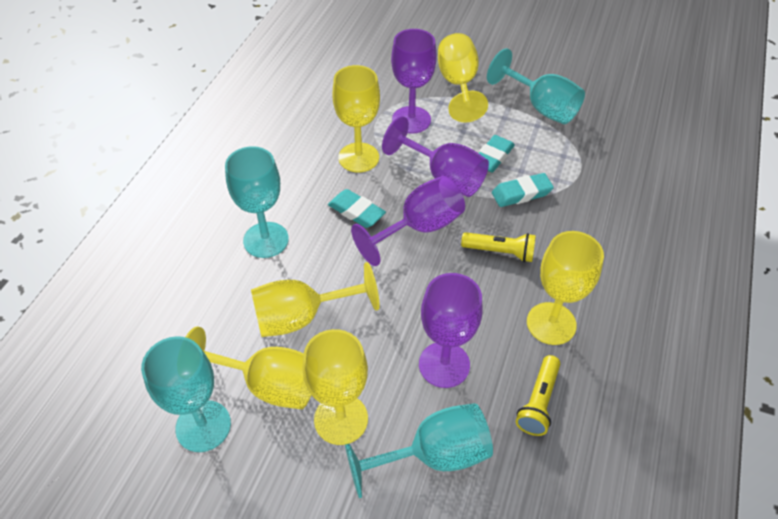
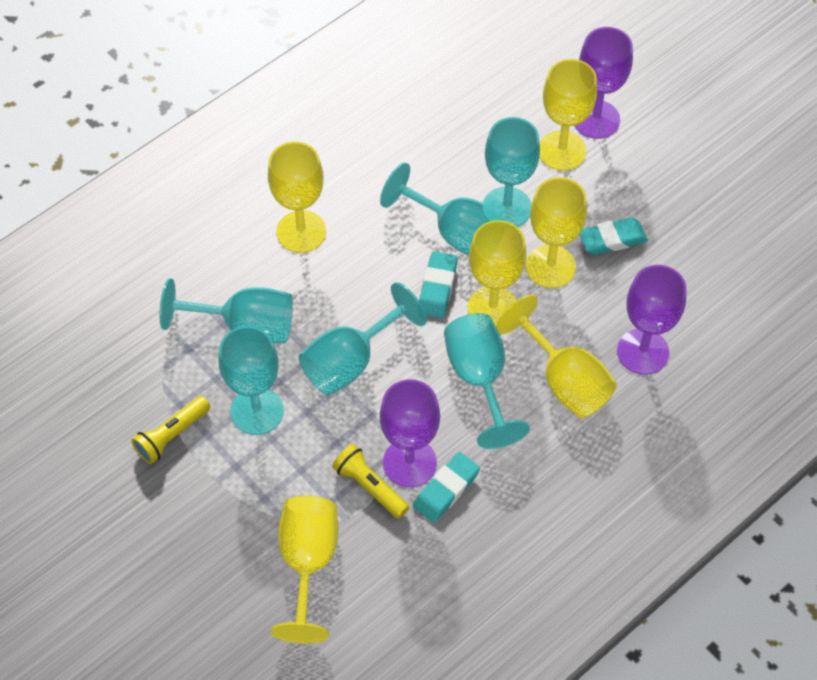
purple goblet: [351,176,465,266] [382,116,489,197] [391,29,437,134] [419,273,483,388] = 4 -> [380,379,440,488] [575,27,633,139] [617,265,686,375] = 3
turquoise goblet: [141,336,231,452] [225,146,289,258] [344,403,493,498] [487,48,585,124] = 4 -> [160,278,293,343] [219,326,284,435] [299,282,427,395] [380,162,507,256] [444,313,530,449] [483,117,540,227] = 6

